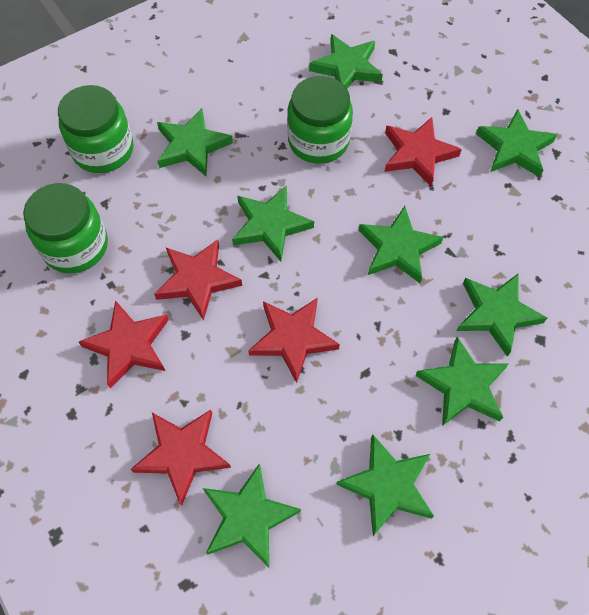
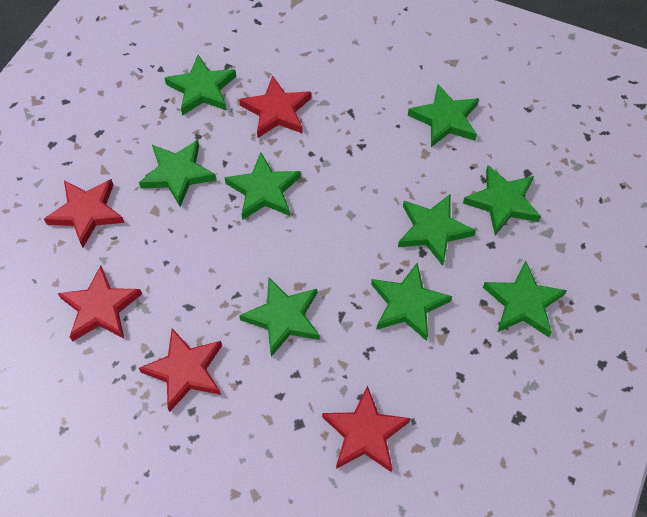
green jar: [23,183,108,273] [58,85,133,173] [287,76,353,164] = 3 -> none = 0

